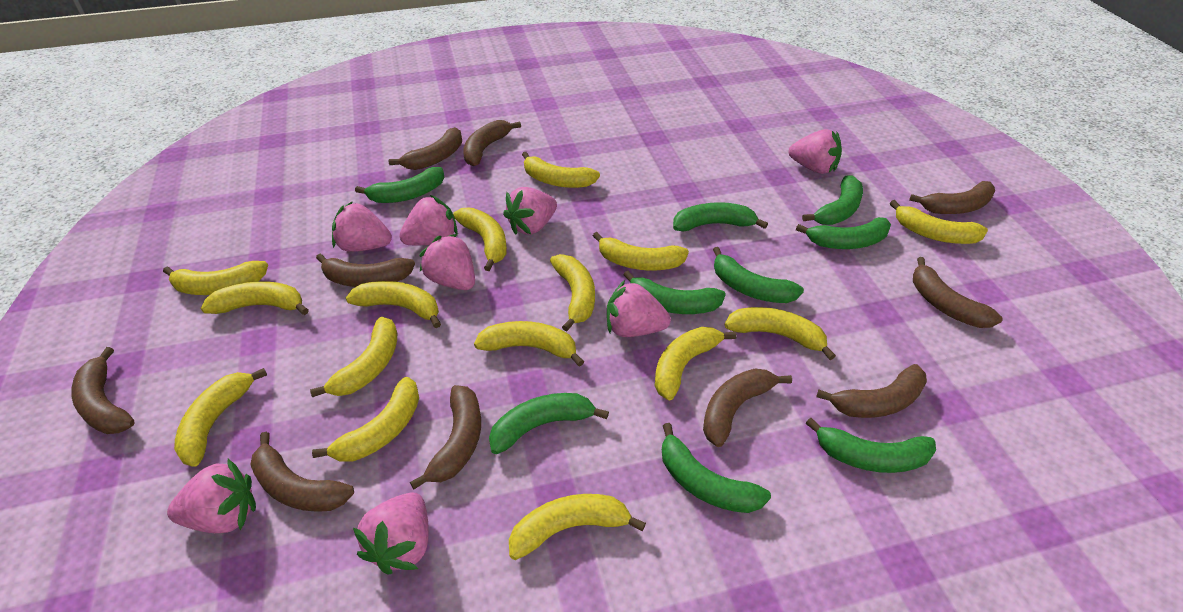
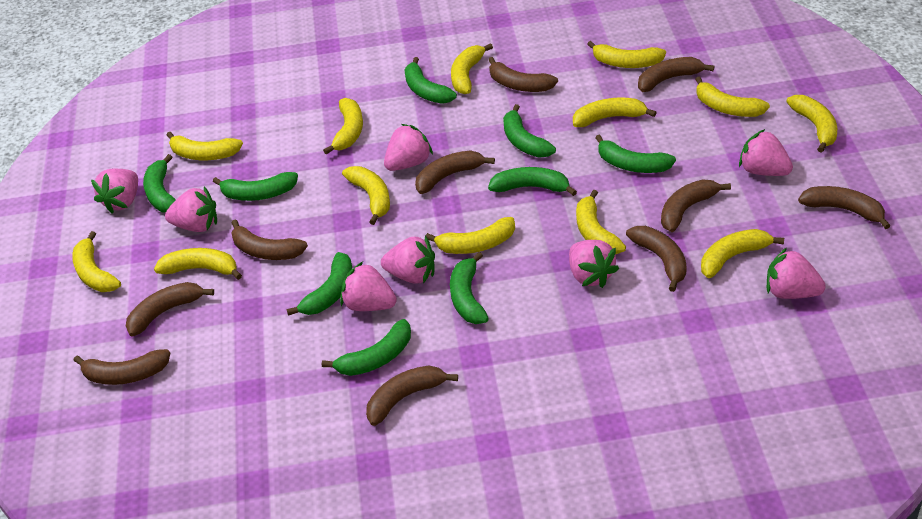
yellow banana: [163,261,268,295] [174,368,267,467] [201,281,309,315] [310,317,397,397] [312,377,419,462] [346,281,441,328] [453,207,507,271] [474,321,584,367] [509,494,646,560] [522,152,600,188] [550,254,595,332] [593,232,689,271] [655,327,736,401] [725,307,836,360] [890,200,988,244] = 15 -> [72,231,121,292] [154,248,242,280] [167,132,243,160] [323,98,363,155] [342,166,390,225] [426,217,515,254] [451,43,493,94] [573,97,657,127] [576,190,626,254] [587,41,666,68] [695,77,770,117] [701,229,784,278] [786,95,837,153] = 13

